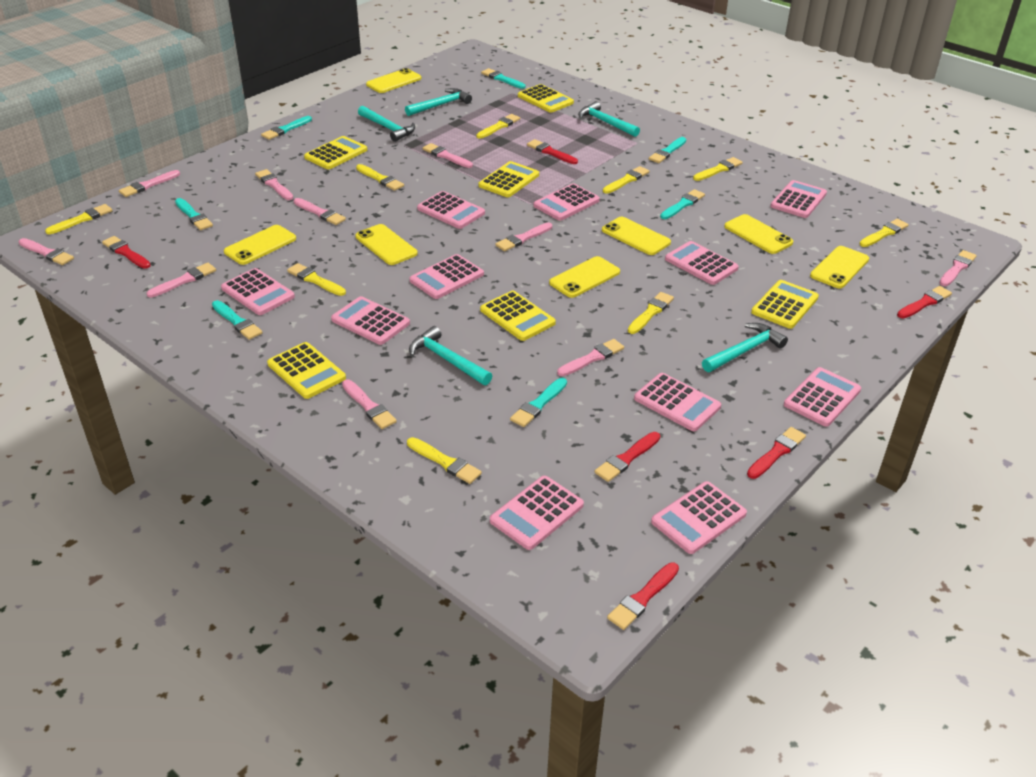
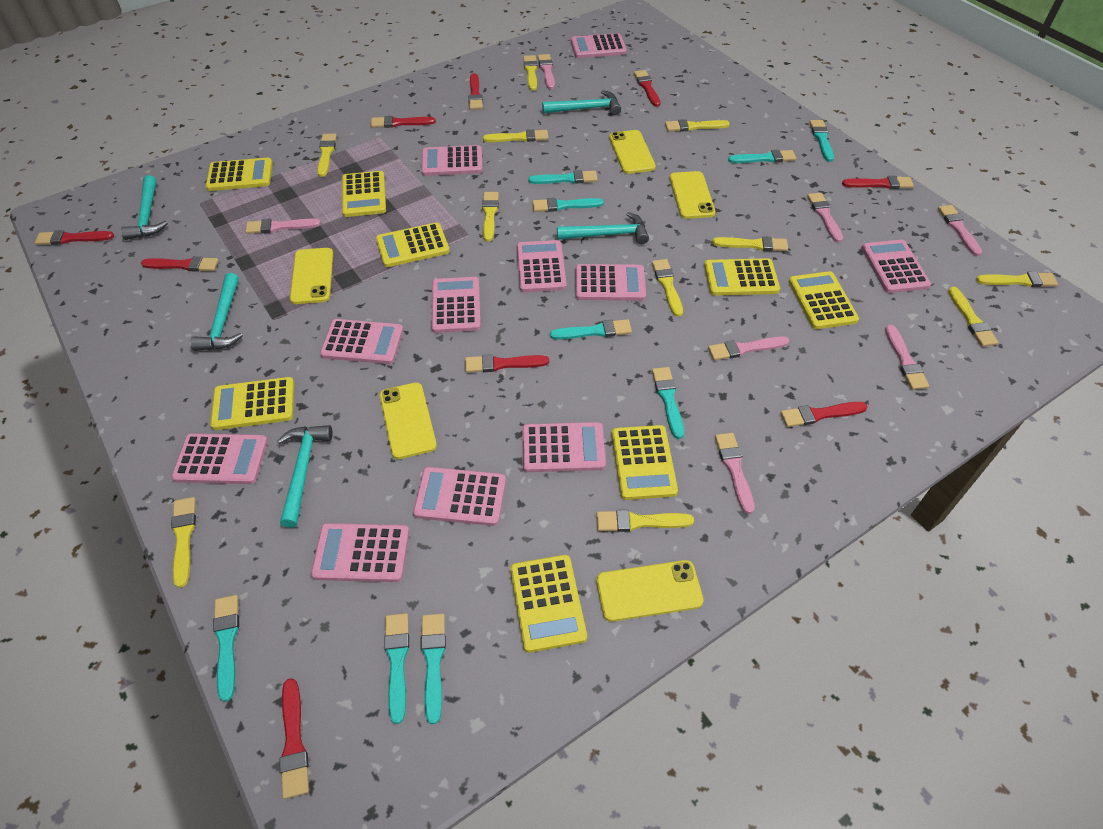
pink brush: [19,238,74,265] [119,170,180,197] [146,263,216,298] [255,169,293,200] [294,198,346,225] [342,379,397,429] [423,143,473,168] [495,223,552,251] [557,339,624,376] [939,250,977,286] = 10 -> [245,219,321,234] [538,54,555,89] [708,336,790,360] [715,433,755,514] [807,193,843,242] [885,325,929,390] [938,205,982,256] = 7
red brush: [102,236,151,269] [527,139,578,164] [595,432,660,482] [607,562,679,630] [747,427,806,479] [897,286,952,319] = 6 -> [35,230,114,245] [141,256,219,272] [280,678,309,799] [371,116,436,128] [465,354,549,373] [468,73,483,110] [634,70,661,107] [780,402,868,427] [842,176,914,189] = 9
turquoise brush: [175,198,213,230] [212,300,263,340] [261,116,312,140] [481,68,525,89] [510,378,567,427] [649,137,686,163] [660,189,705,219] = 7 -> [213,595,239,702] [384,613,409,724] [421,614,446,724] [528,170,598,184] [532,198,604,212] [550,319,632,340] [652,367,684,439] [728,150,796,163] [809,120,834,162] = 9
yellow brush: [45,204,113,234] [287,263,346,296] [356,164,404,191] [407,437,482,484] [476,114,520,139] [603,166,649,194] [628,292,674,334] [693,157,743,181] [859,219,909,247] = 9 -> [171,497,196,588] [317,133,337,177] [482,192,499,241] [483,129,549,142] [523,55,537,91] [596,510,694,532] [652,259,683,317] [665,119,730,132] [712,236,788,251] [948,287,998,347] [976,272,1058,287] = 11
yellow calculator: [267,342,346,399] [304,136,367,169] [479,161,539,197] [480,291,556,341] [518,84,574,113] [751,280,819,329] = 6 -> [206,158,273,191] [210,377,294,430] [342,171,386,217] [376,222,450,267] [510,555,587,653] [612,425,678,500] [704,258,780,296] [789,271,859,329] = 8
yellow phone: [224,225,296,265] [355,224,418,265] [366,68,421,93] [549,256,620,298] [602,217,671,255] [724,214,793,254] [810,246,869,288] = 7 -> [290,248,333,304] [379,382,437,459] [596,560,704,622] [609,130,656,174] [669,171,716,219] = 5

